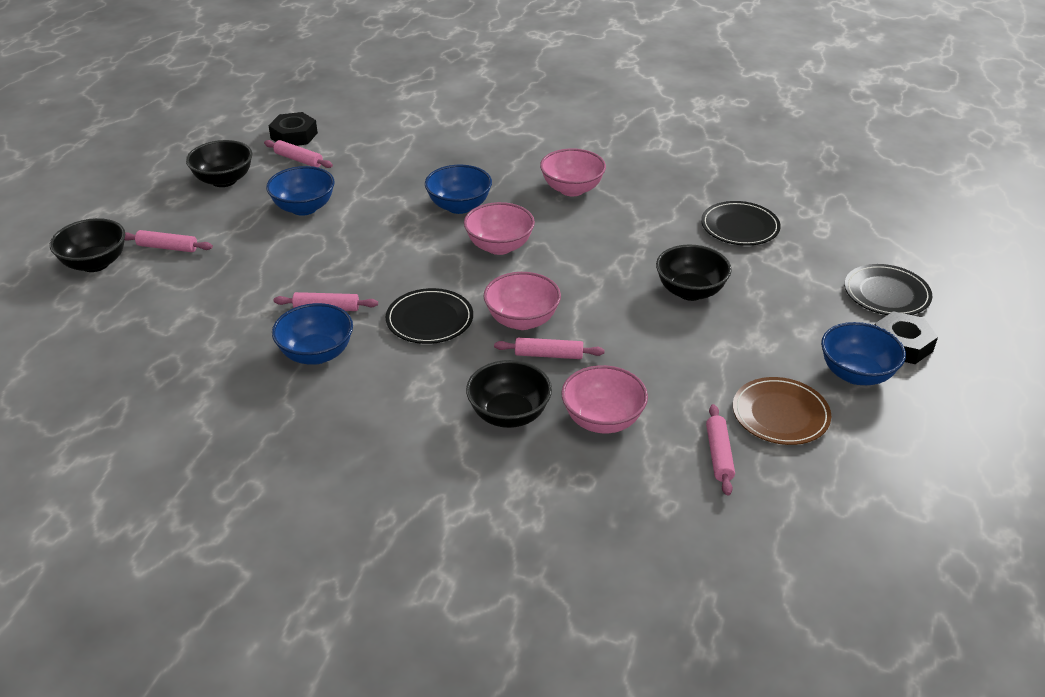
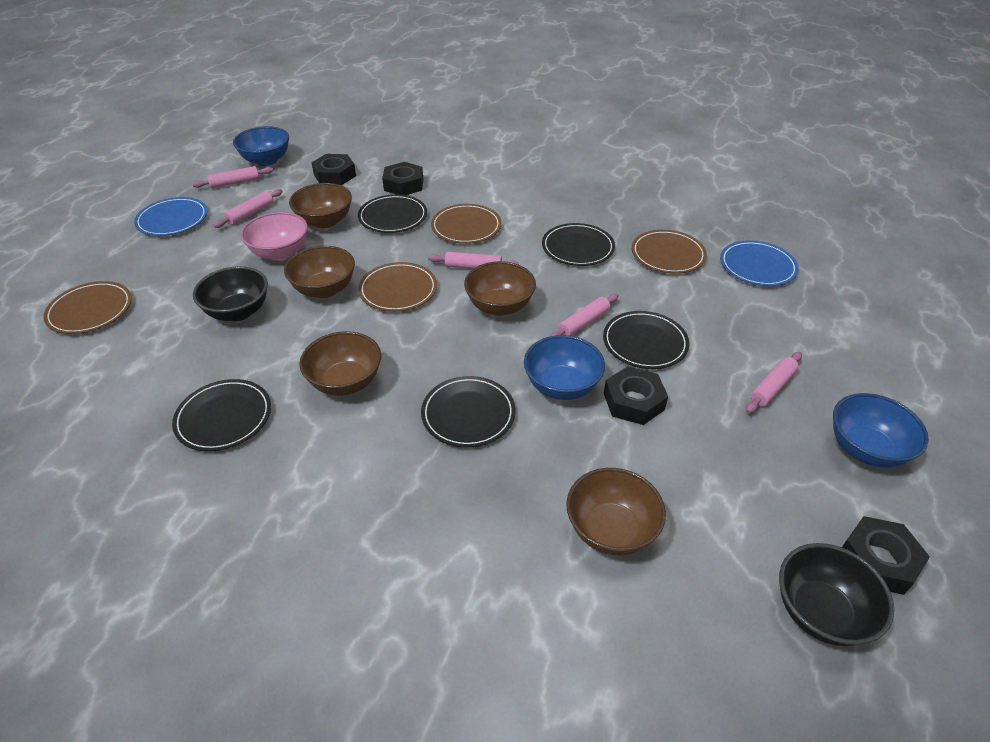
black bowl: [50,218,125,272] [186,140,252,187] [466,360,552,428] [656,245,732,301] = 4 -> [193,266,268,321] [779,543,894,646] = 2
black nut: [268,112,318,146] [875,311,938,364] = 2 -> [312,154,356,185] [382,162,423,195] [604,366,668,425] [842,516,930,595] = 4
black plate: [386,288,473,344] [701,201,781,246] [844,264,932,315] = 3 -> [172,379,271,451] [358,194,427,233] [421,376,516,447] [542,223,615,266] [603,311,689,369] = 5
blue bowl: [266,166,335,216] [272,303,353,365] [425,165,492,214] [821,322,906,385] = 4 -> [233,126,289,166] [524,335,605,400] [833,393,929,468] = 3
blue plate: none = 0 -> [134,197,208,236] [720,240,799,286] = 2
brown bowl: none = 0 -> [284,246,355,298] [289,183,352,228] [299,331,381,396] [464,261,536,316] [566,468,666,555] = 5
brown plate: [733,377,831,445] = 1 -> [43,281,132,334] [358,262,437,312] [431,204,501,244] [632,230,707,274] = 4
pink bowl: [464,202,535,255] [484,272,561,330] [540,148,606,196] [561,365,648,433] = 4 -> [241,212,308,261] = 1

